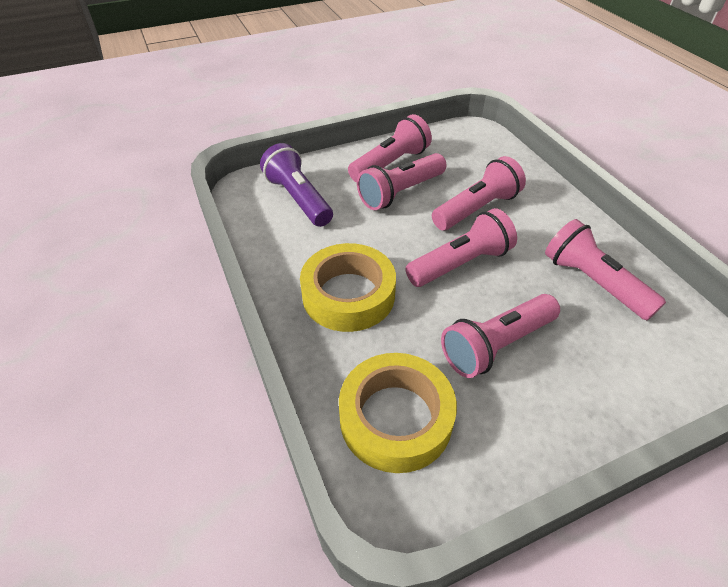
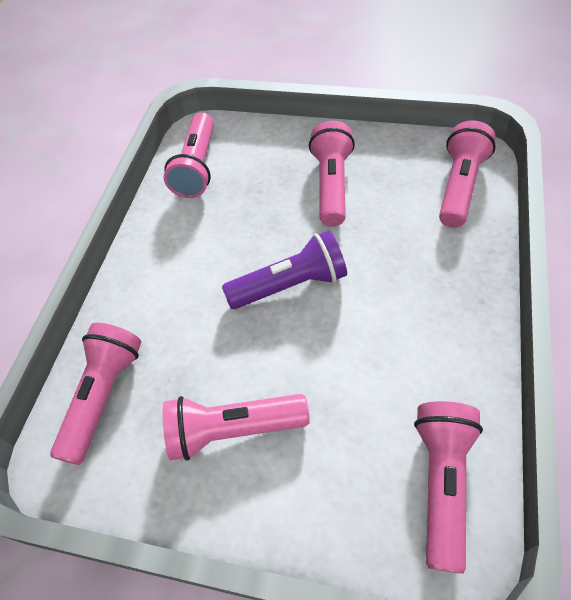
yellow tape: [300,243,396,332] [339,353,457,473] = 2 -> none = 0

